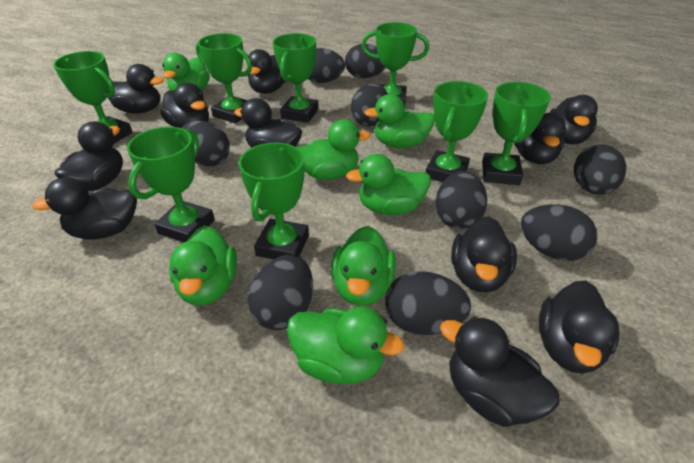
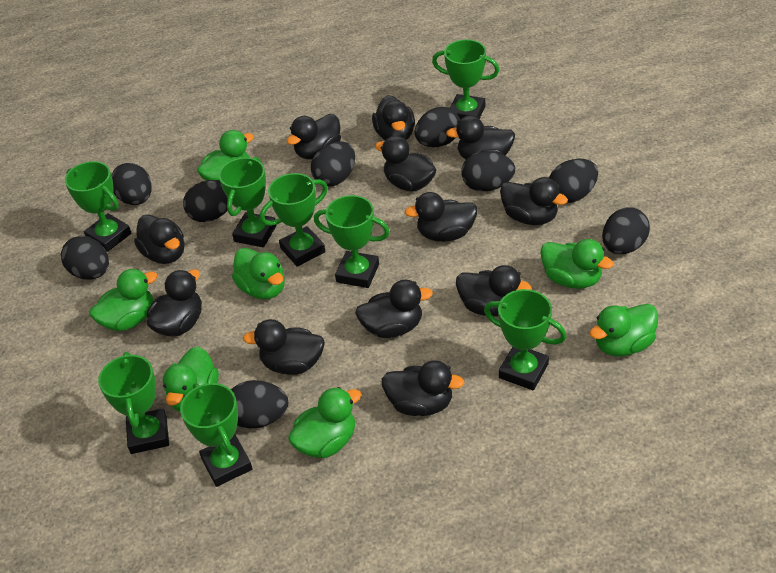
black duck: [32,177,137,239] [55,121,123,191] [108,64,164,114] [160,83,209,128] [234,98,302,148] [248,49,285,94] [440,317,559,427] [451,217,517,292] [514,113,566,164] [538,281,619,374] [550,95,598,144] = 11 -> [134,214,184,264] [147,269,202,337] [243,319,325,375] [287,114,341,160] [355,280,433,338] [372,95,415,140] [375,136,436,191] [382,360,464,416] [405,192,478,242] [446,116,515,159] [456,265,531,317] [500,177,568,225] = 12

